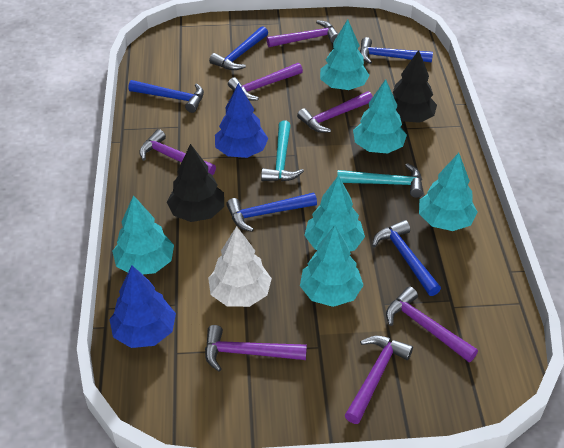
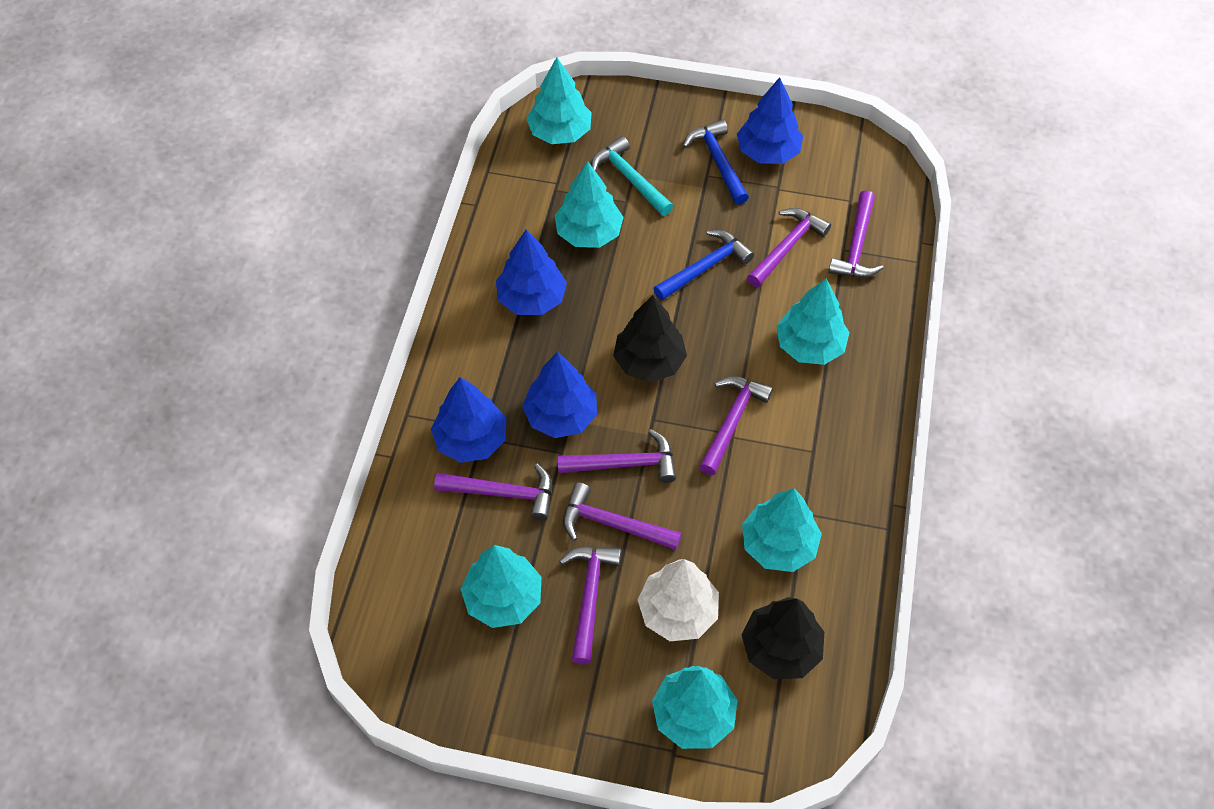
blue hammer: [128,80,204,113] [209,26,268,70] [226,192,317,232] [360,37,433,64] [372,220,441,296] = 5 -> [653,230,754,301] [683,119,749,205] = 2
blue tree: [109,265,176,348] [215,83,269,158] = 2 -> [431,377,506,463] [496,229,567,315] [522,352,597,438] [737,77,803,164] = 4
turquoise hammer: [261,120,304,181] [337,163,423,198] = 2 -> [591,136,673,216] = 1

